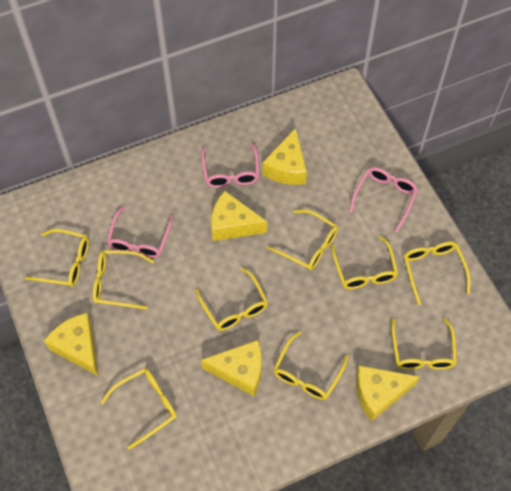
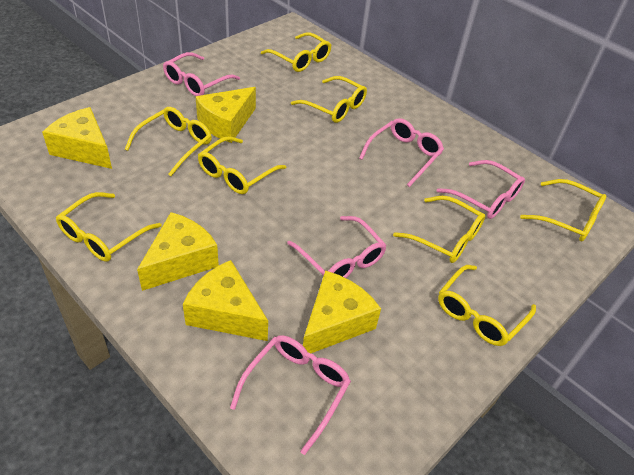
pink glasses: [107,206,173,258] [201,143,259,188] [349,167,418,232] = 3 -> [163,52,240,96] [230,335,351,455] [287,216,387,278] [359,118,444,187] [437,160,525,219] = 5
yellow glasses: [24,229,89,287] [93,250,154,310] [100,368,177,450] [196,267,268,331] [267,209,338,270] [273,331,348,400] [331,236,398,289] [391,318,457,370] [404,242,471,305] = 9 -> [56,192,162,262] [125,107,212,176] [198,136,286,194] [261,32,331,72] [291,76,367,123] [393,196,485,263] [438,265,536,346] [520,179,606,241] = 8

